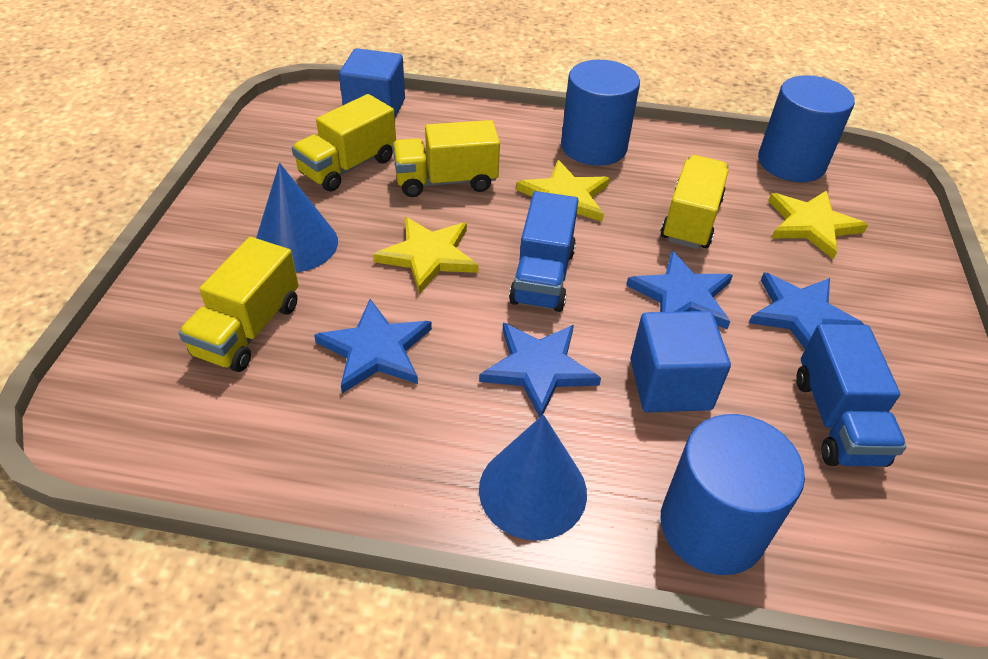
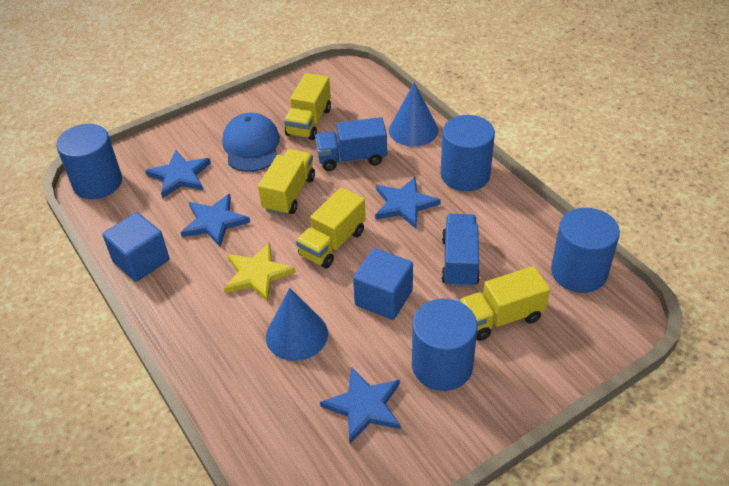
blue cap: none = 0 -> [222,113,280,172] = 1
blue cylinder: [561,60,640,166] [660,414,805,575] [758,75,855,182] = 3 -> [56,124,122,199] [412,299,478,391] [441,115,495,191] [551,208,620,293] = 4
yellow star: [373,217,479,294] [516,160,610,222] [768,190,868,259] = 3 -> [224,243,296,302] = 1

